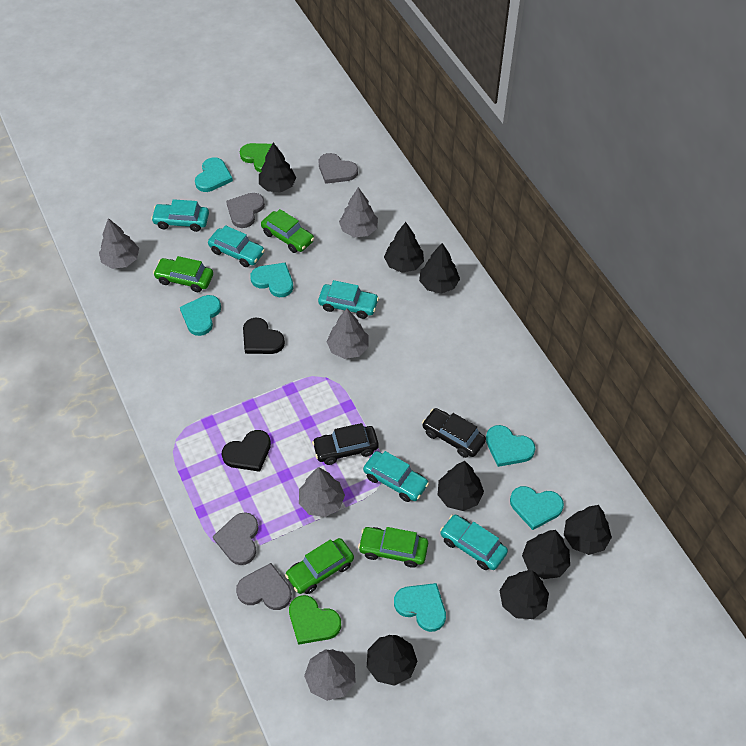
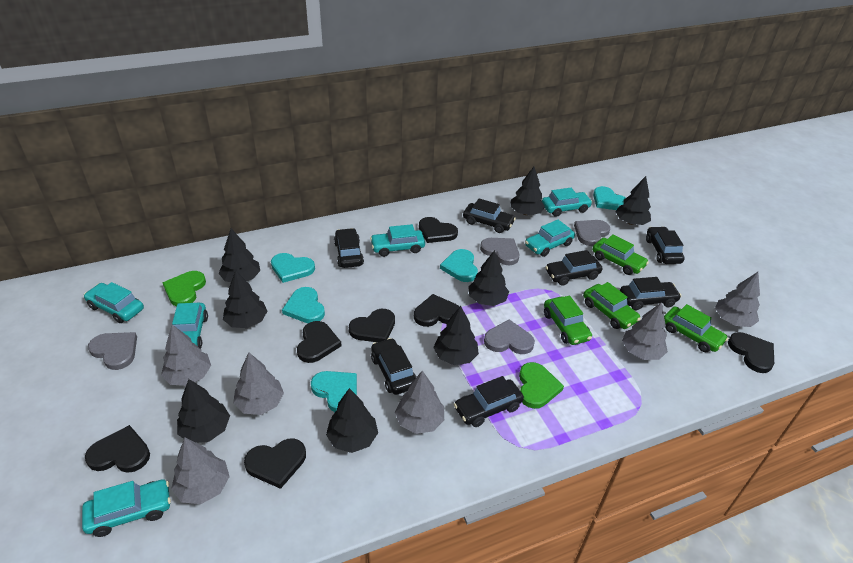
black car: [312,423,379,465] [422,408,486,458] = 2 -> [334,228,364,268] [371,338,416,395] [454,376,524,427] [463,198,516,233] [545,250,603,286] [620,277,681,310] [646,226,684,264] = 7
black heart: [221,430,271,472] [243,317,285,354] = 2 -> [85,425,150,473] [244,438,306,489] [297,321,342,363] [349,309,395,342] [414,294,459,327] [419,217,458,243] [728,332,774,373] = 7
grey tree: [99,218,139,269] [299,467,345,517] [304,649,356,701] [327,309,369,359] [339,187,378,237] = 5 -> [161,325,211,386] [171,437,230,504] [233,352,284,415] [395,371,444,434] [622,302,668,360] [715,272,760,327] = 6
turquoise car: [151,199,209,232] [208,225,265,267] [318,280,379,319] [363,451,429,502] [440,515,508,570] = 5 -> [82,479,171,537] [84,282,144,323] [172,303,208,349] [370,224,425,257] [525,220,575,257] [542,188,592,217] = 6
turquoise heart: [180,295,221,336] [195,157,233,192] [250,262,293,297] [394,583,446,632] [486,425,535,467] [510,486,564,530] = 6 -> [271,253,315,283] [282,287,325,323] [311,371,357,412] [440,249,478,282] [593,186,626,210] = 5

